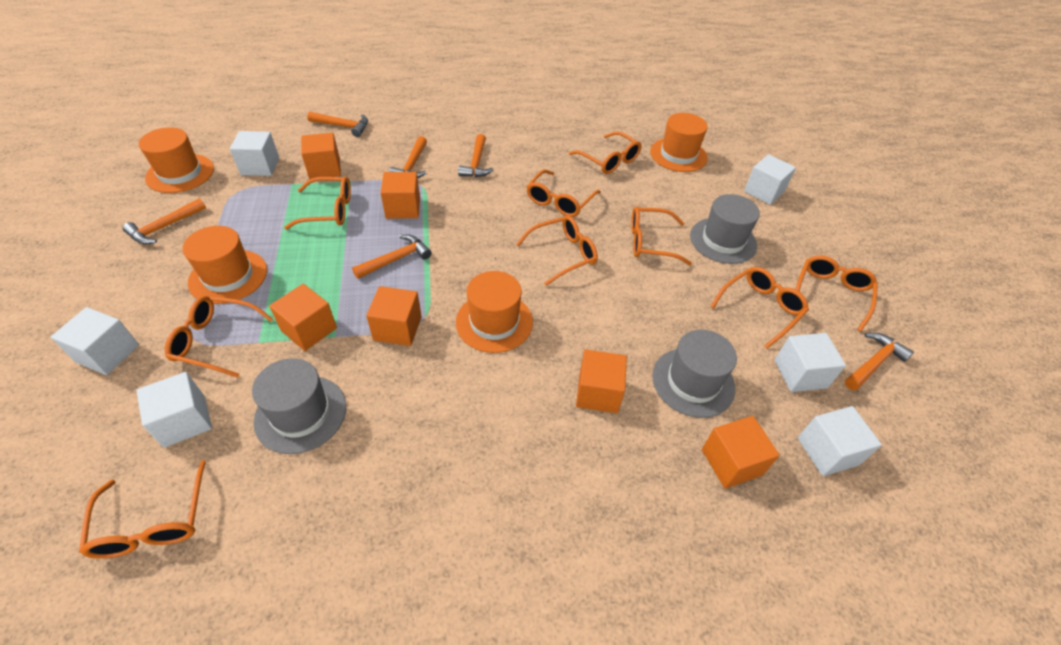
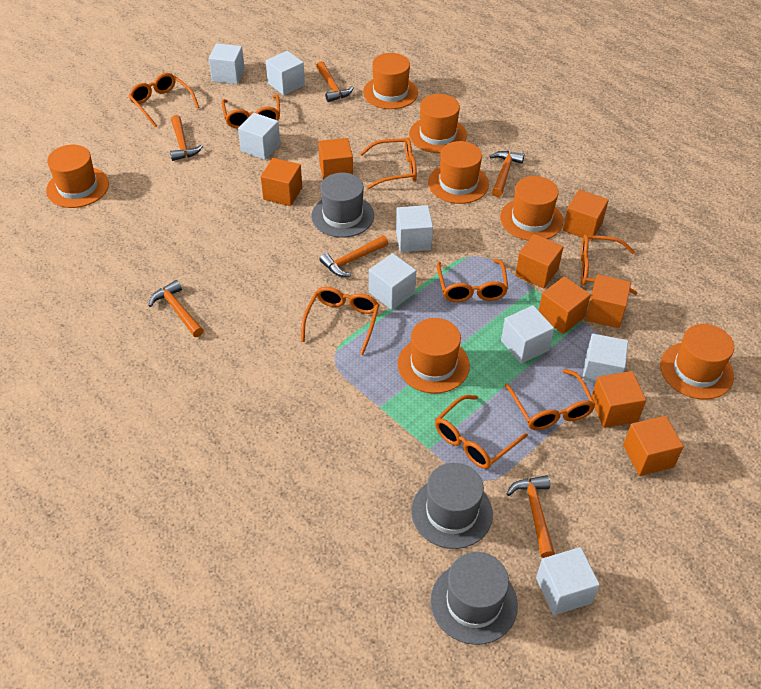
orange cube: [269,284,337,351] [301,133,341,179] [366,286,422,346] [381,172,420,219] [576,349,627,413] [702,416,780,489] = 6 -> [261,158,302,206] [318,138,353,180] [515,234,563,288] [538,276,591,334] [563,189,609,241] [585,274,631,328] [592,371,646,428] [623,416,684,476] = 8
orange glasses: [79,460,206,559] [165,296,273,378] [284,176,351,229] [516,216,598,286] [526,170,601,217] [569,132,642,174] [631,206,692,265] [710,267,809,349] [795,255,878,332] = 9 -> [128,73,200,127] [221,94,280,129] [301,287,379,355] [360,137,417,189] [435,395,528,469] [437,259,508,302] [505,369,595,430] [581,235,637,295] = 8
orange hat: [139,127,214,193] [182,226,267,304] [456,271,533,353] [650,113,708,172] = 4 -> [46,145,109,208] [363,53,418,109] [398,318,470,394] [409,94,467,153] [428,141,489,204] [500,176,563,241] [660,324,734,399] = 7
white cube: [51,307,139,375] [136,372,212,448] [230,131,279,176] [744,154,796,205] [774,333,846,392] [798,406,882,476] = 6 -> [209,43,245,84] [238,113,280,160] [266,51,305,95] [369,253,416,310] [396,205,433,252] [501,305,554,364] [536,547,600,615] [582,334,628,385] = 8

